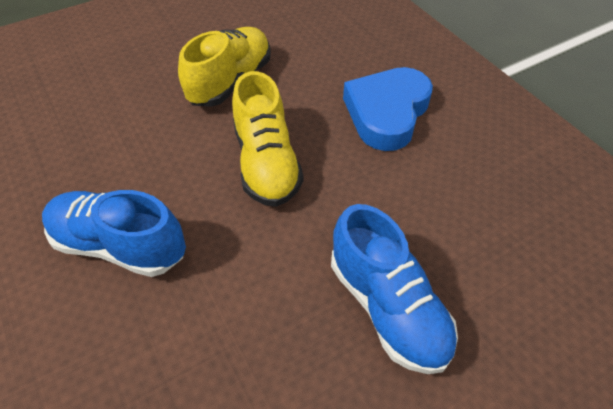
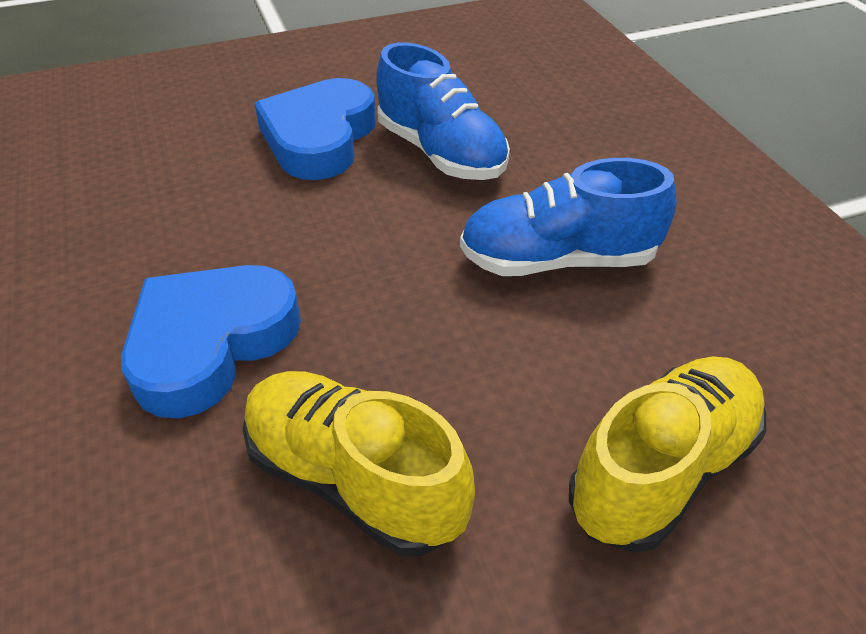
blue heart: [343,67,433,151] = 1 -> [121,265,301,418] [254,78,376,180] = 2

